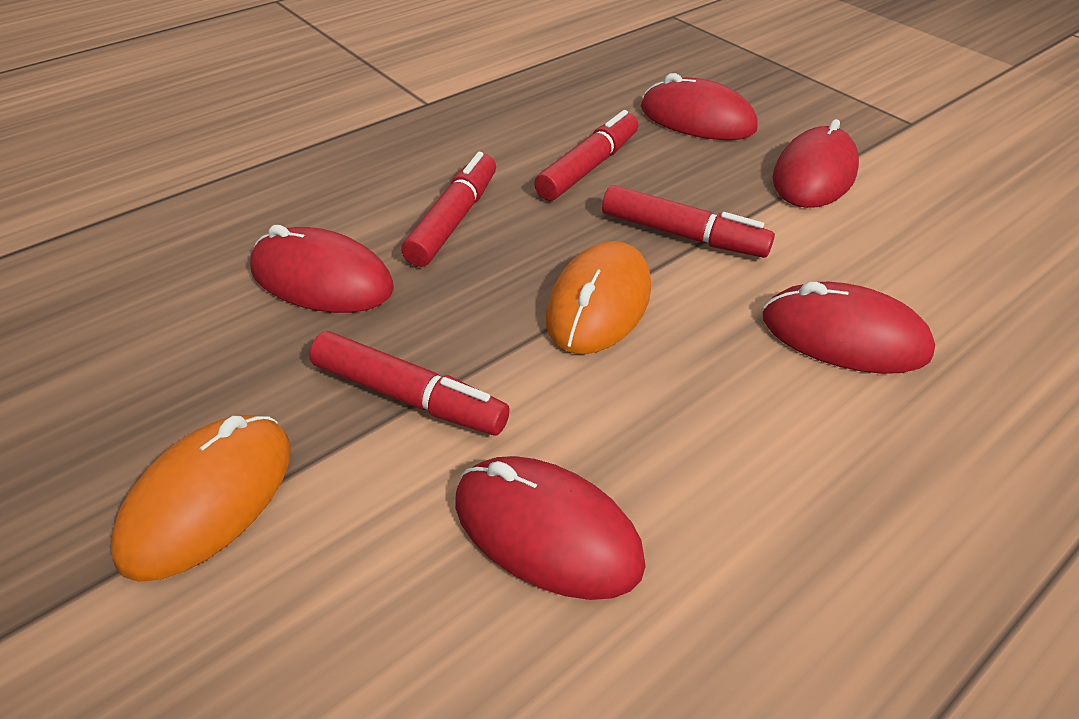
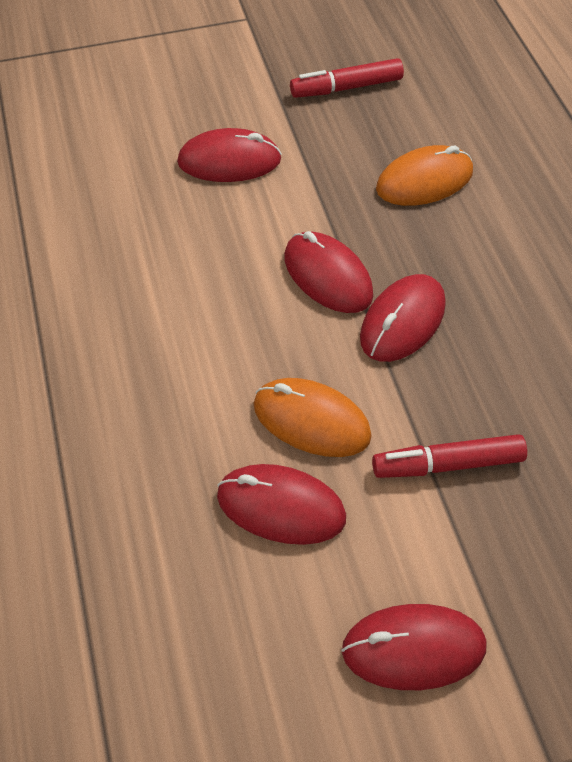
red marker: [309,331,510,435] [401,152,496,267] [534,110,638,201] [602,185,775,258] = 4 -> [290,58,404,98] [372,434,527,478] = 2

